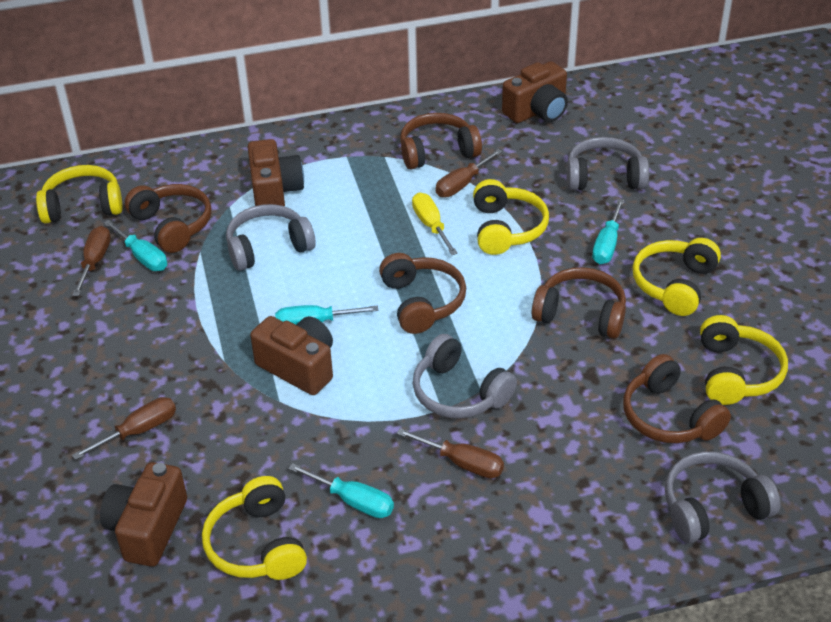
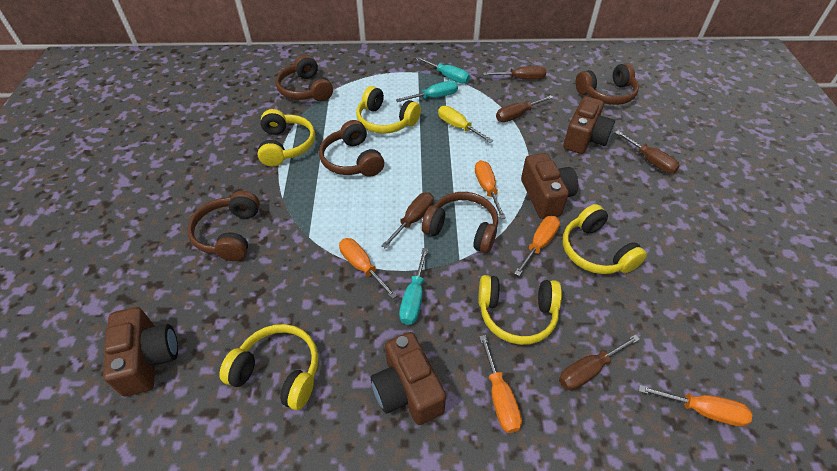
brown screwdriver: [72,226,111,296] [72,397,176,460] [397,428,504,478] [436,149,503,197] = 4 -> [381,193,434,249] [483,66,546,80] [496,95,553,122] [559,334,640,390] [615,130,680,173] = 5
grey headphones: [226,204,316,271] [413,334,517,419] [566,137,649,190] [665,451,781,543] = 4 -> none = 0
orange screwdriver: none = 0 -> [339,238,397,299] [475,160,506,219] [479,335,522,433] [514,216,560,276] [639,385,752,426] = 5
turquoise screwdriver: [104,220,167,271] [275,305,379,325] [288,463,394,518] [592,199,624,264] = 4 -> [396,81,458,102] [399,248,428,325] [416,57,470,84] = 3

